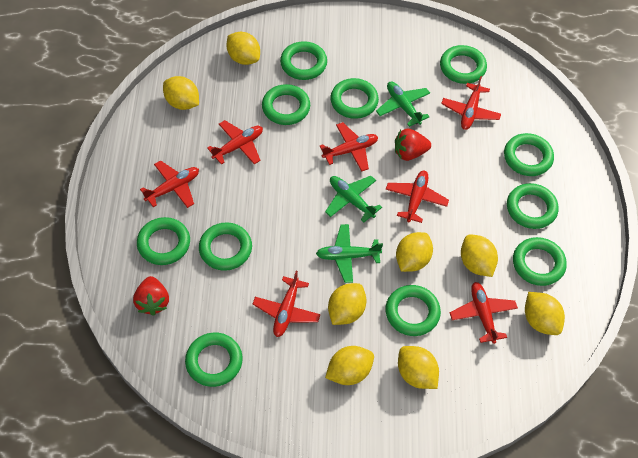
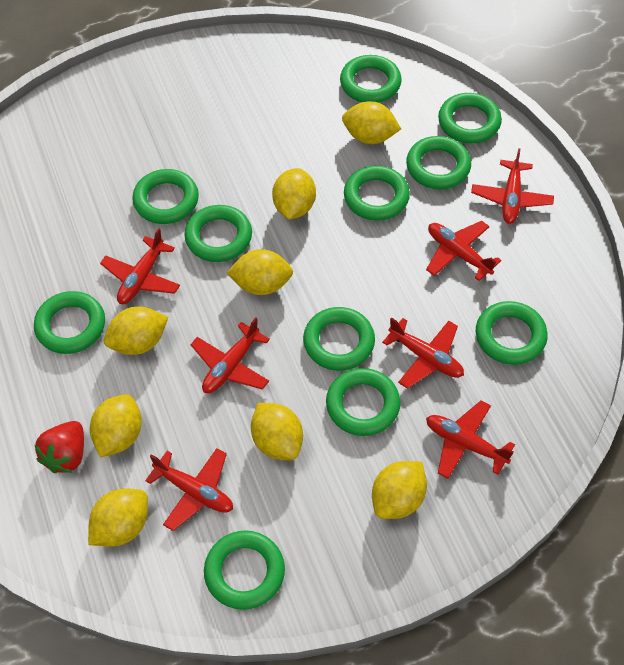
green plane: [316,224,383,283] [325,176,382,222] [376,81,430,127] = 3 -> none = 0
red strawberry: [133,276,169,316] [395,129,431,161] = 2 -> [34,421,84,473] = 1

